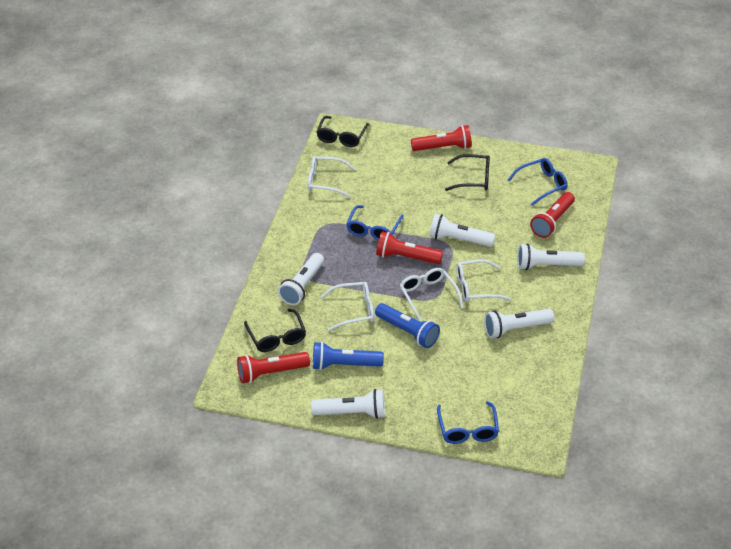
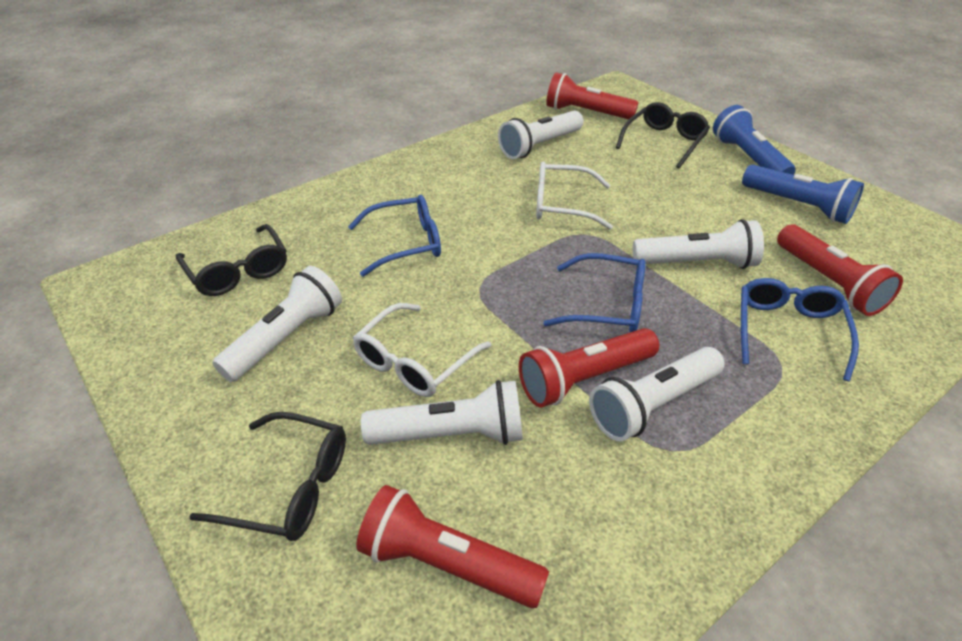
white glasses: [308,156,355,197] [321,282,374,331] [400,268,463,322] [456,260,511,302] = 4 -> [353,303,491,397] [536,161,613,229] = 2

